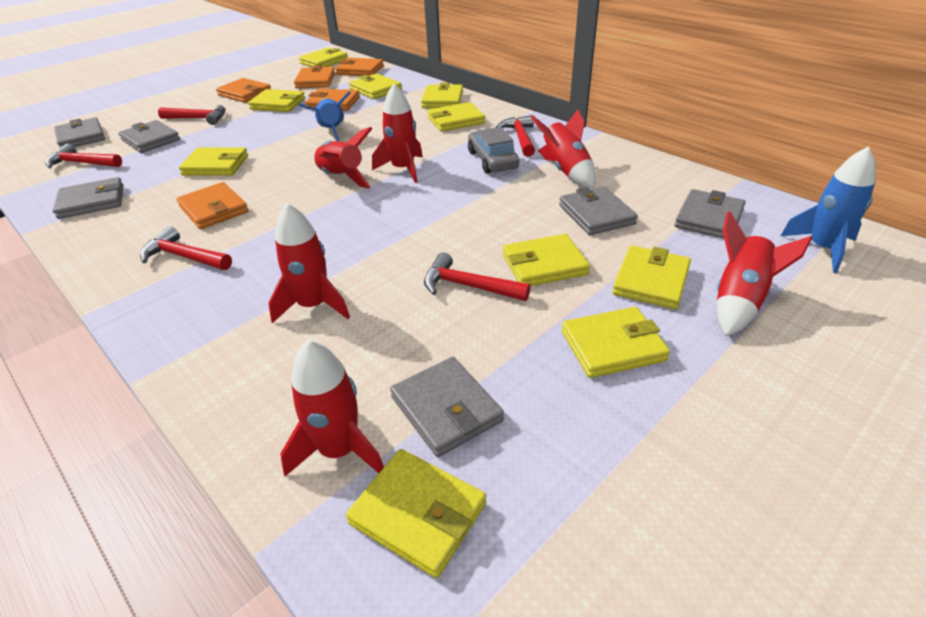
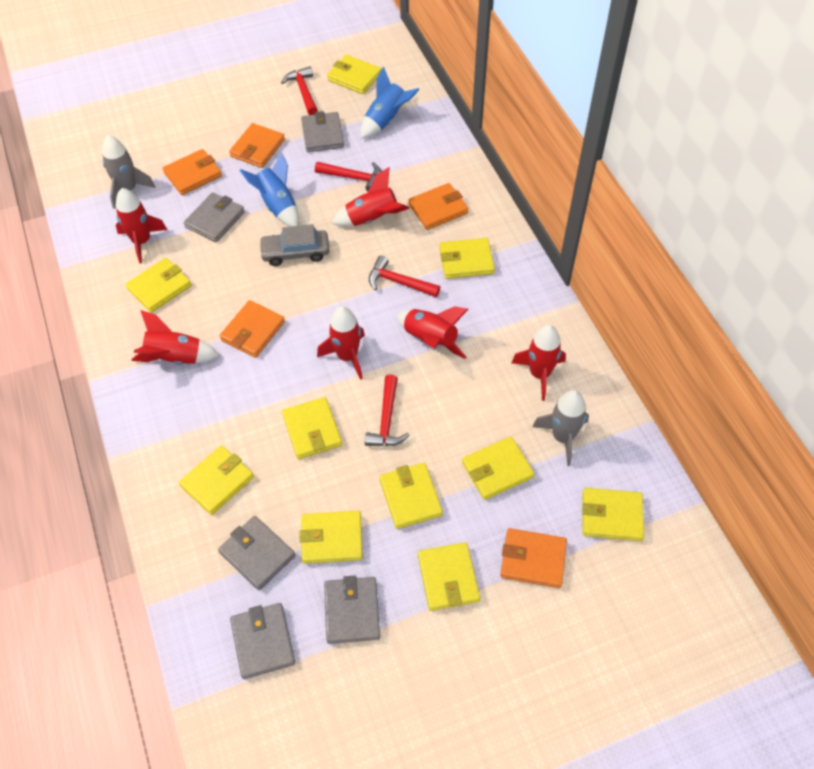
grey rocket: none = 0 -> [102,135,155,209] [532,390,589,466] = 2
grey wallet: [53,177,124,219] [54,117,105,148] [118,120,180,153] [390,357,504,457] [559,186,638,235] [674,189,745,239] = 6 -> [184,192,245,242] [218,516,296,590] [230,603,295,679] [301,111,344,152] [324,576,380,644] = 5
red hammer: [46,144,122,168] [140,227,232,270] [158,105,225,125] [424,252,530,301] [496,115,535,157] = 5 -> [281,66,318,115] [315,162,381,191] [365,375,409,446] [369,256,440,297] = 4

